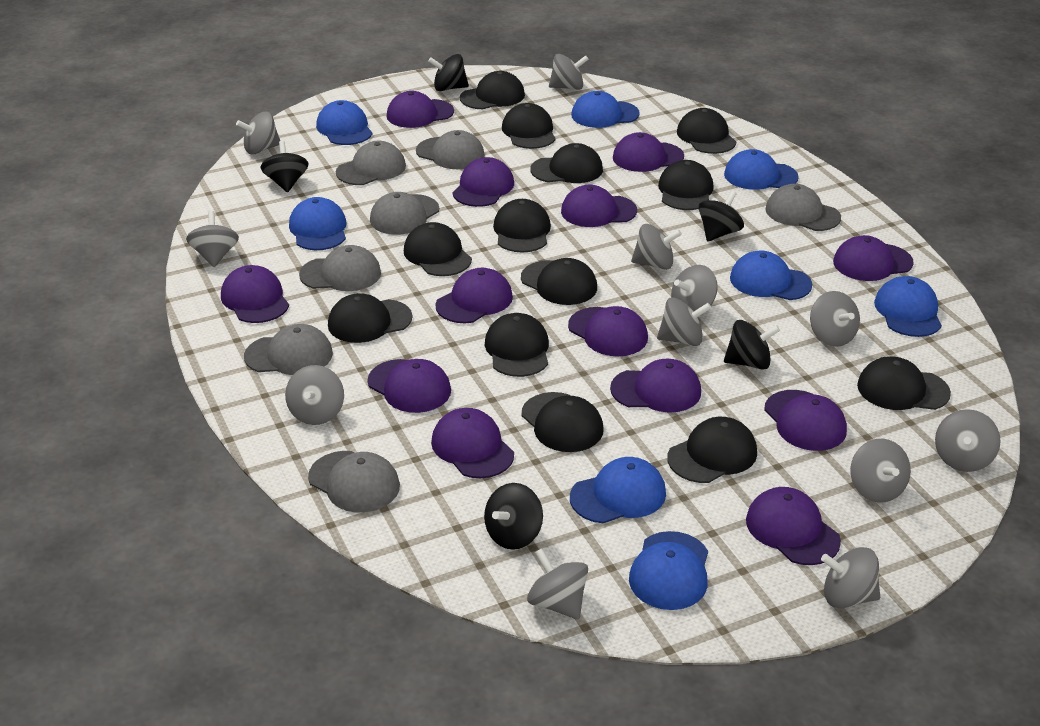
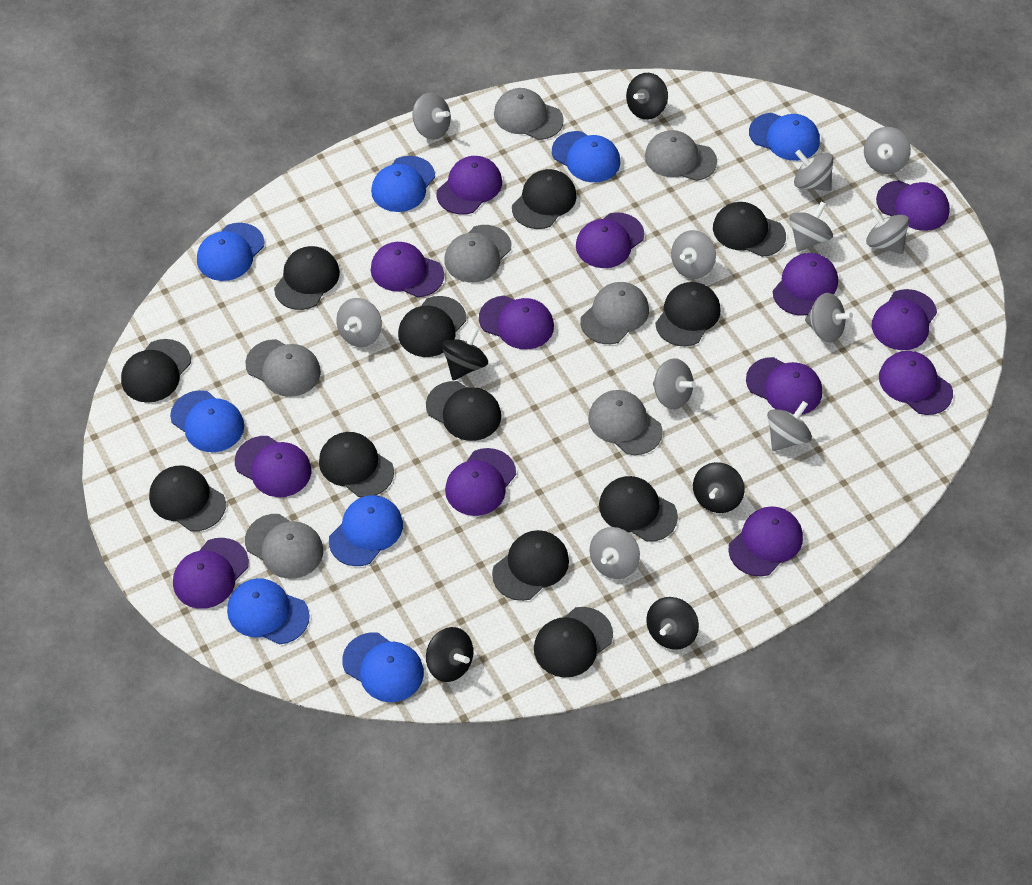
black cap: [328,293,412,343] [404,222,472,276] [460,71,525,109] [485,313,549,377] [493,199,551,253] [502,103,556,149] [521,258,597,305] [522,392,604,452] [530,143,603,183] [658,160,714,210] [667,417,757,483] [677,108,736,154] [857,356,951,410] = 13 -> [121,339,191,403] [149,466,226,531] [274,246,340,310] [319,432,394,497] [398,296,466,357] [426,381,501,441] [492,530,569,601] [512,169,577,229] [534,607,613,677] [599,476,678,542] [655,282,720,346] [713,202,786,257] = 12
grey spinning top: [186,211,239,267] [236,112,280,154] [285,365,344,425] [527,548,588,620] [549,54,589,90] [631,224,682,270] [657,298,711,346] [671,265,718,311] [810,291,860,347] [821,547,880,608] [850,439,911,503] [935,409,1001,472] = 12 -> [336,298,382,347] [412,93,451,140] [590,527,640,579] [653,358,696,409] [671,230,716,279] [767,401,812,451] [789,201,833,252] [794,150,833,191] [805,293,853,343] [864,127,911,174] [866,208,909,254] = 11

